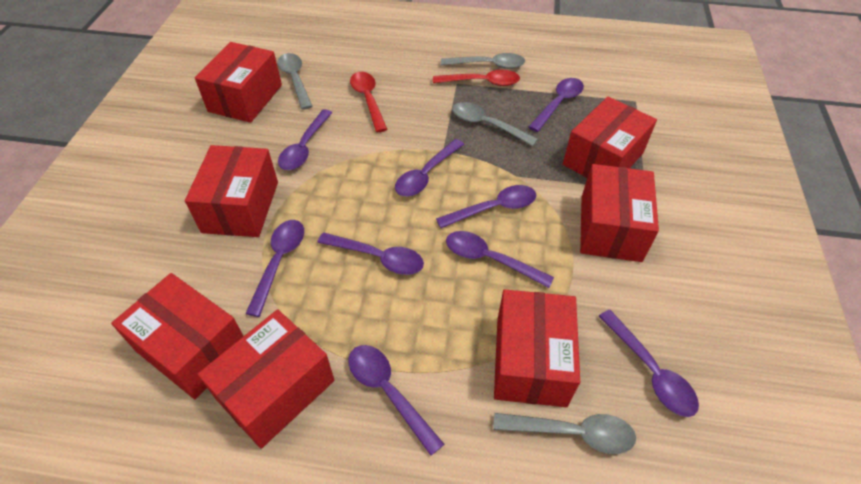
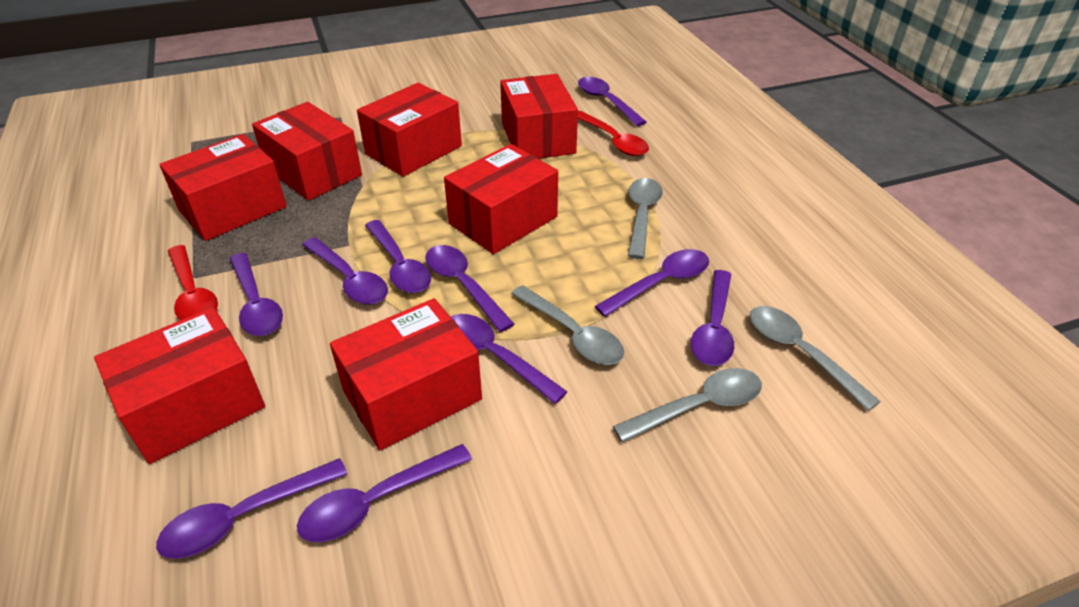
purple spoon: [245,220,304,317] [278,109,332,170] [317,233,424,275] [348,345,444,456] [395,139,464,196] [436,185,536,228] [446,231,554,288] [529,78,584,132] [599,310,699,417] = 9 -> [156,458,347,559] [230,253,283,336] [297,444,472,542] [302,237,388,305] [365,220,431,293] [425,245,514,332] [451,314,567,404] [578,77,646,126] [594,249,709,317] [691,270,734,366] = 10

